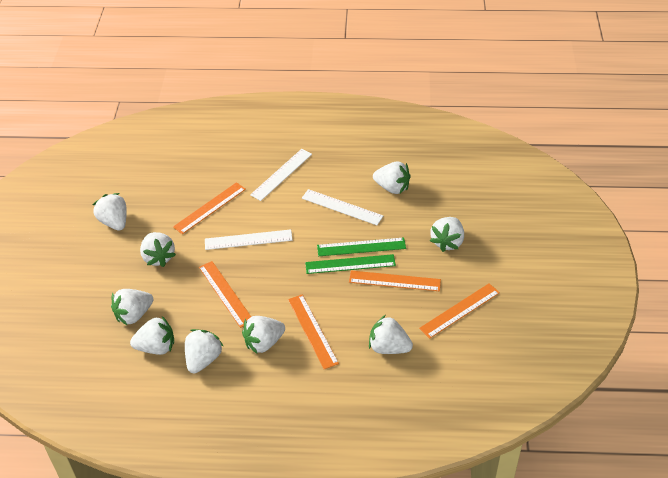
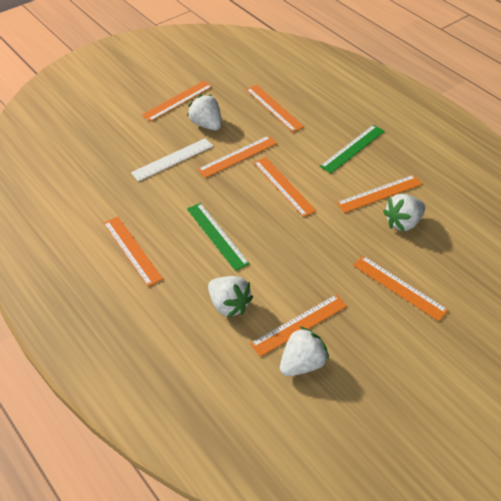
orange ruler: [173,182,246,234] [199,261,251,328] [288,294,339,369] [349,271,441,291] [419,283,500,339] = 5 -> [104,217,163,287] [142,81,213,122] [197,136,277,178] [246,85,304,132] [250,295,347,357] [253,157,316,217] [336,175,422,213] [353,256,449,321] = 8
white ruler: [205,229,293,250] [250,149,312,201] [302,189,383,225] = 3 -> [131,138,213,181] = 1
white strawberry: [93,193,127,231] [111,289,154,325] [130,316,174,355] [140,232,176,267] [185,329,223,373] [242,316,285,353] [369,315,413,354] [373,161,410,194] [430,217,464,252] = 9 -> [187,95,221,130] [208,276,253,318] [280,326,329,376] [383,194,425,232] = 4

